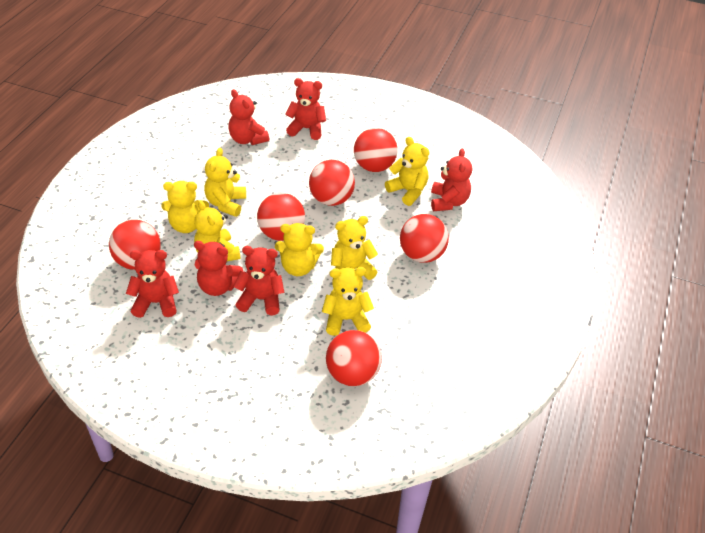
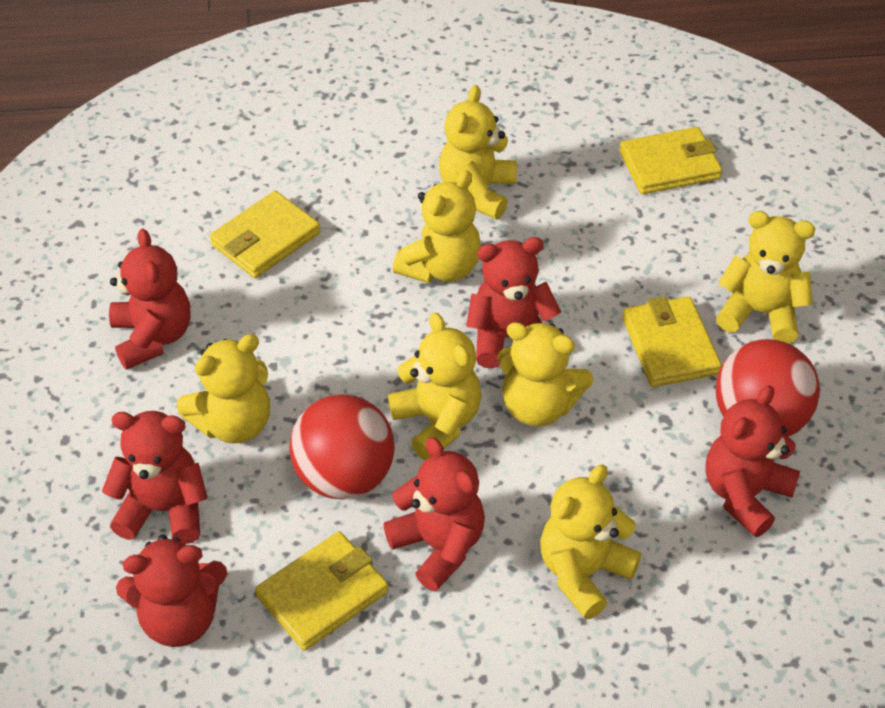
red ball: [109,220,161,270] [257,193,305,241] [309,160,355,206] [326,330,382,386] [354,128,397,172] [400,214,449,263] = 6 -> [289,394,395,500] [716,339,820,436] = 2
yellow wallet: none = 0 -> [210,191,320,278] [255,531,388,651] [619,127,722,194] [622,296,722,387] = 4

